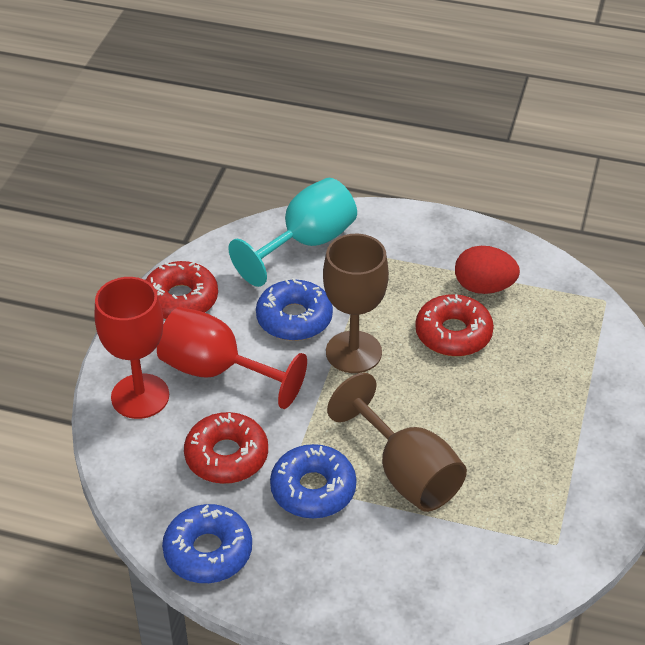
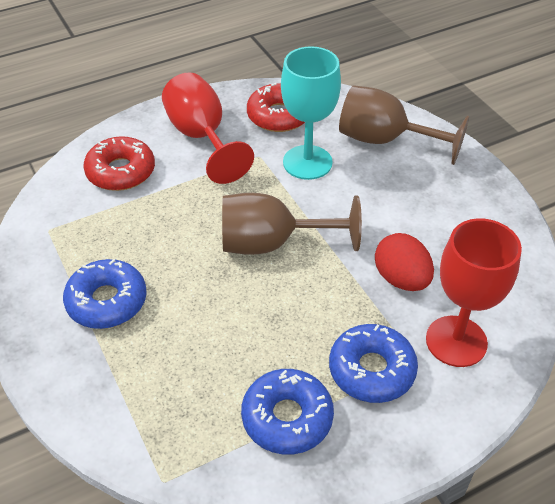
red donut: [146,261,218,319] [184,412,268,484] [415,294,494,357] = 3 -> [83,136,155,191] [247,83,305,132] = 2

